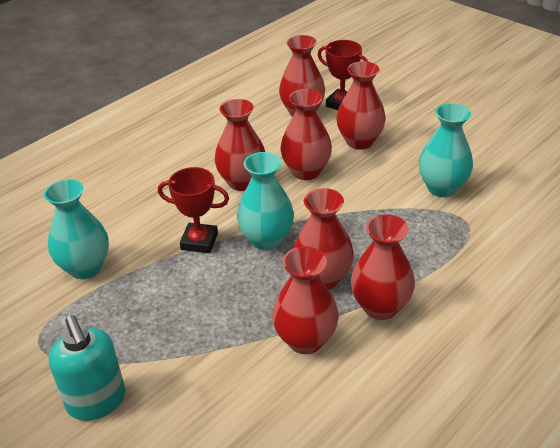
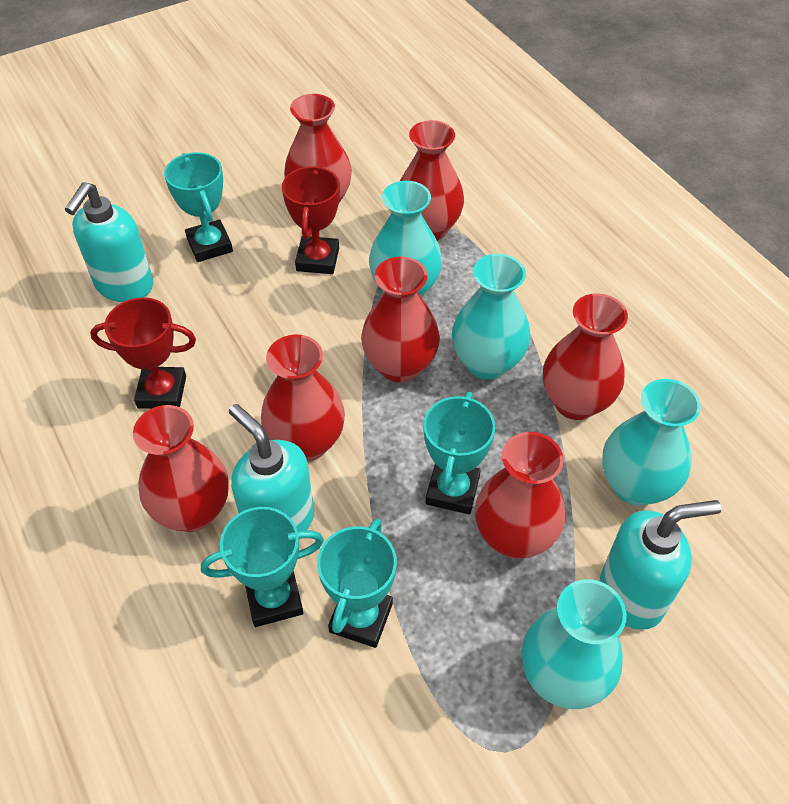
turquoise soap dispenser: [49,315,125,421] = 1 -> [65,182,153,302] [229,404,314,531] [600,500,722,630] = 3
turquoise trophy: none = 0 -> [164,152,233,262] [201,507,324,627] [317,518,397,648] [423,392,495,514] = 4
turquoise vase: [44,179,109,279] [237,152,294,250] [419,103,473,197] = 3 -> [369,181,442,298] [452,254,530,380] [522,579,627,709] [602,379,701,506] = 4

